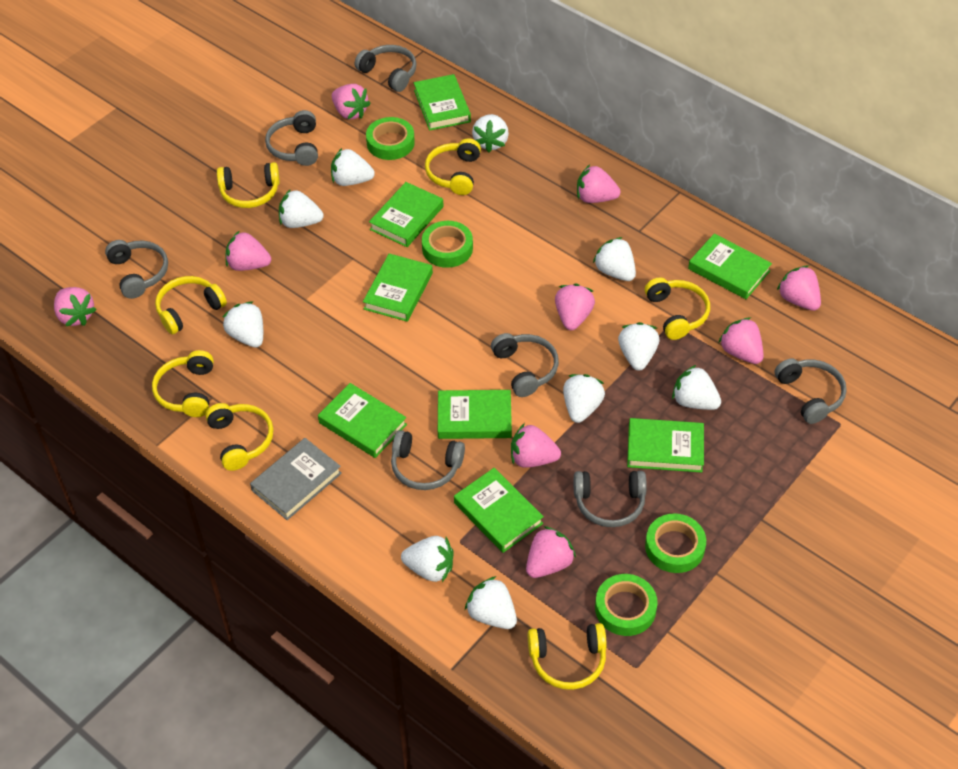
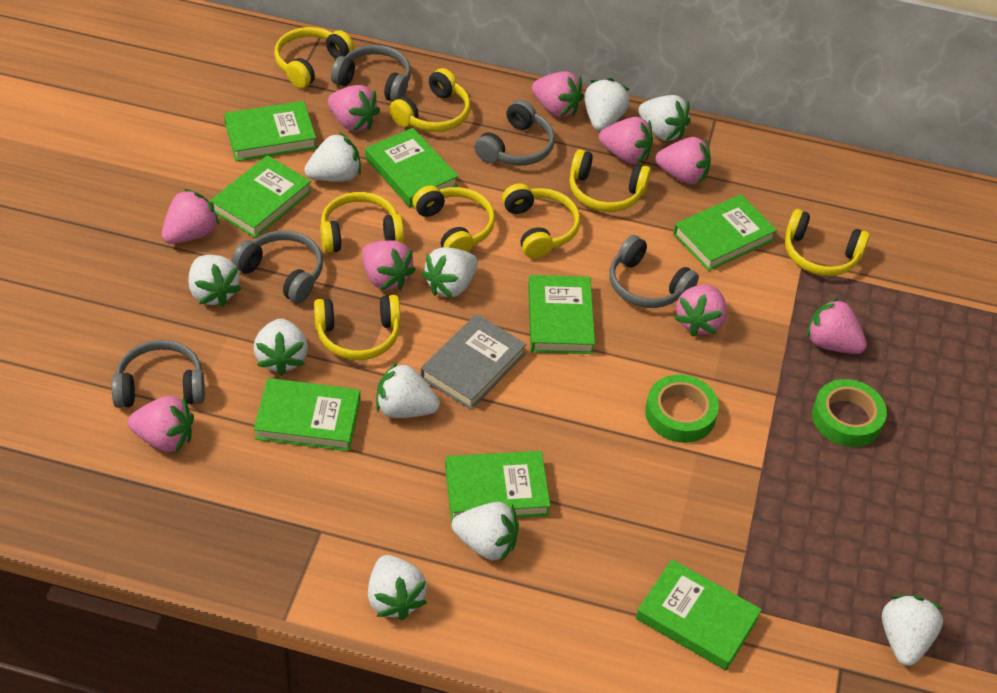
green tape: [366,117,415,160] [422,221,473,268] [595,574,658,636] [645,514,706,573] = 4 -> [645,375,719,443] [812,379,887,447] = 2
grey headphones: [105,240,168,299] [265,110,318,166] [355,45,416,92] [391,430,465,490] [491,333,559,397] [574,471,647,527] [775,358,847,424] = 7 -> [111,340,205,408] [232,230,323,303] [331,45,411,101] [474,100,555,165] [609,235,699,308] = 5
yellow headphones: [152,350,214,417] [155,276,227,334] [205,403,273,471] [217,162,280,208] [425,138,481,195] [528,623,607,690] [645,277,710,340] = 7 -> [274,27,354,88] [314,295,401,360] [320,192,404,253] [389,68,471,132] [413,186,495,252] [502,183,580,259] [569,149,651,212] [785,209,870,276] = 8

